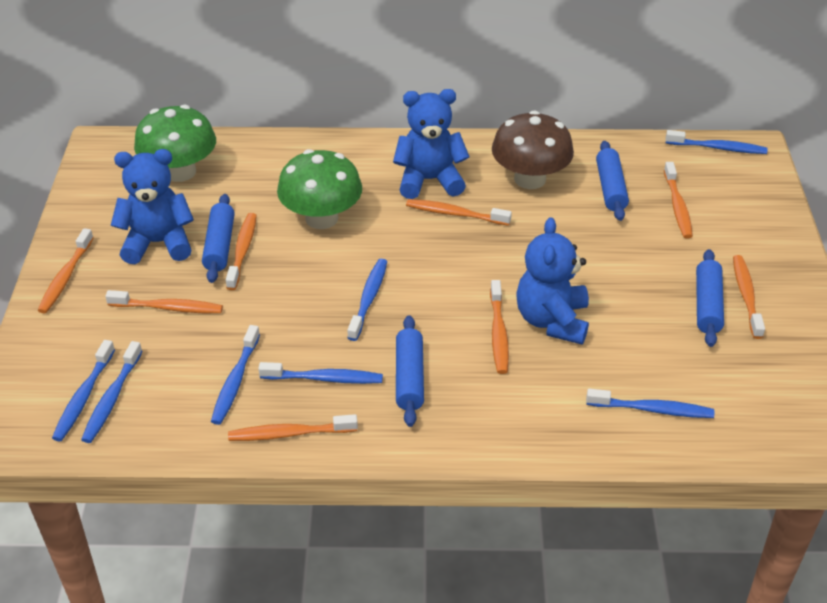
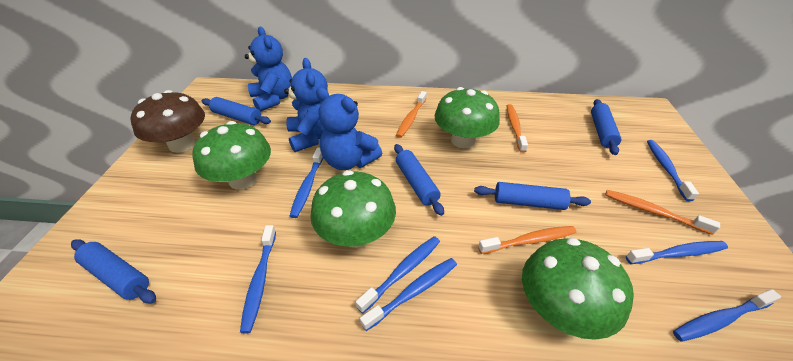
blue rolling pin: [202,194,235,283] [396,315,424,427] [596,141,629,221] [696,249,724,347] = 4 -> [71,239,156,303] [201,97,271,125] [394,144,444,216] [474,182,591,210] [591,99,621,155] = 5
green mushroom: [134,105,216,182] [277,149,362,229] = 2 -> [192,121,271,190] [310,170,396,248] [435,87,500,148] [522,238,634,340] = 4
orange toothbrush: [37,228,94,313] [105,290,223,313] [226,213,257,290] [228,414,358,441] [406,199,512,226] [490,280,509,374] [664,162,693,238] [733,255,765,339] = 8 -> [396,91,427,138] [478,226,576,254] [507,104,528,153] [605,190,720,235] = 4

